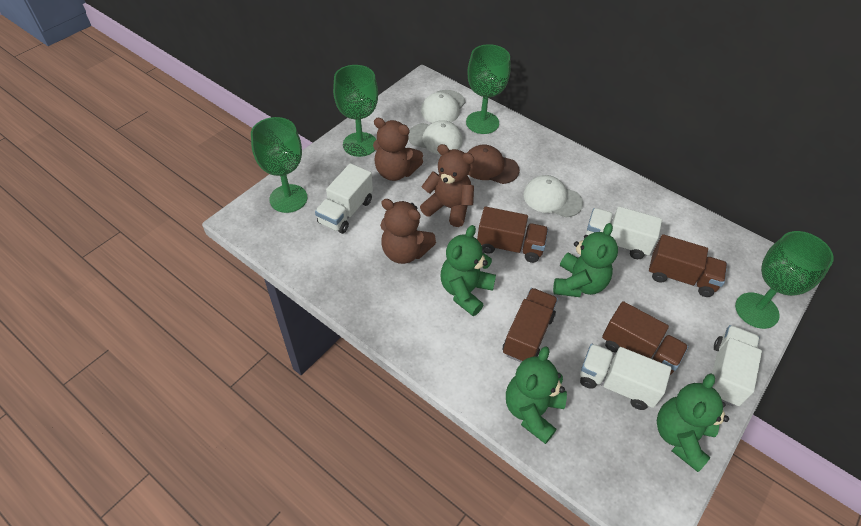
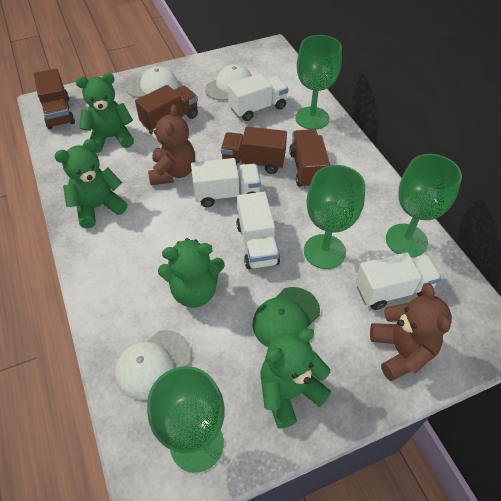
brown cap: [467,145,520,184] = 1 -> none = 0
brown teddy bear: [373,118,423,181] [380,199,436,264] [420,144,474,227] = 3 -> [148,104,195,185] [370,283,452,381] = 2
green cap: none = 0 -> [252,287,320,347] = 1

